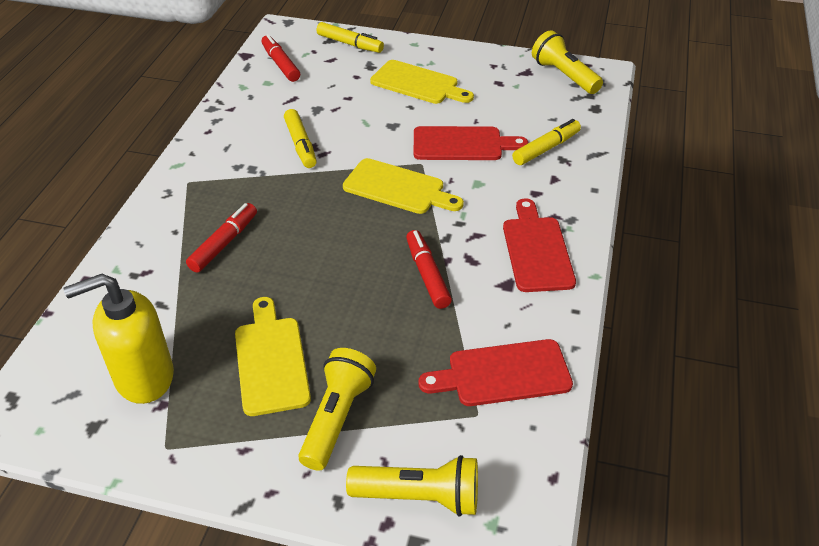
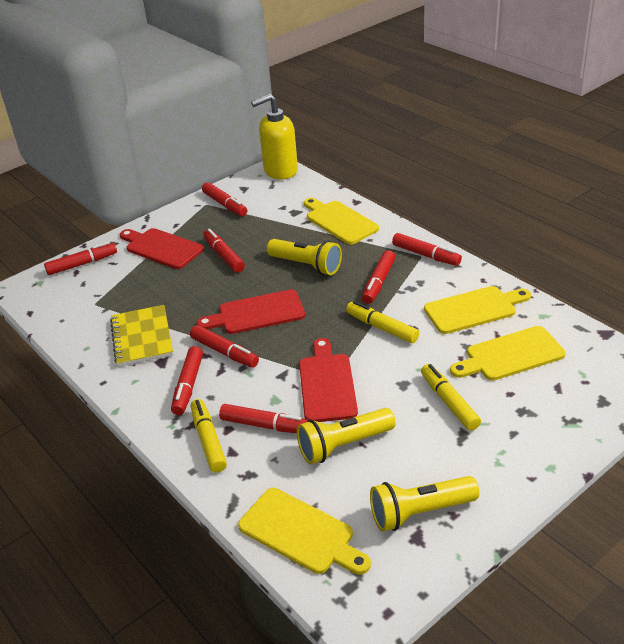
red marker: [186,203,257,273] [262,34,300,82] [406,230,452,309] = 3 -> [44,242,117,275] [171,346,203,415] [190,325,259,368] [202,182,247,216] [203,229,245,273] [219,404,308,433] [362,250,396,304] [392,233,462,266] = 8
yellow cutting board: [235,297,311,416] [343,158,464,214] [370,60,474,104] = 3 -> [238,488,371,574] [304,198,379,244] [424,286,531,334] [450,326,566,381] = 4
yellow notebook: none = 0 -> [110,305,173,367] = 1

